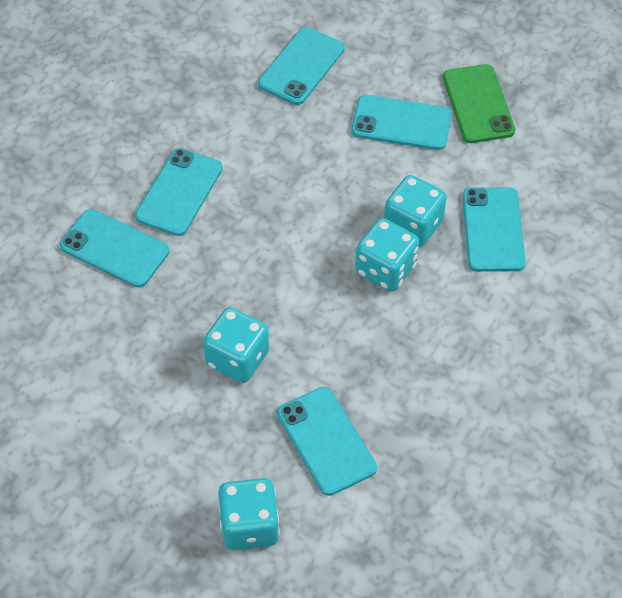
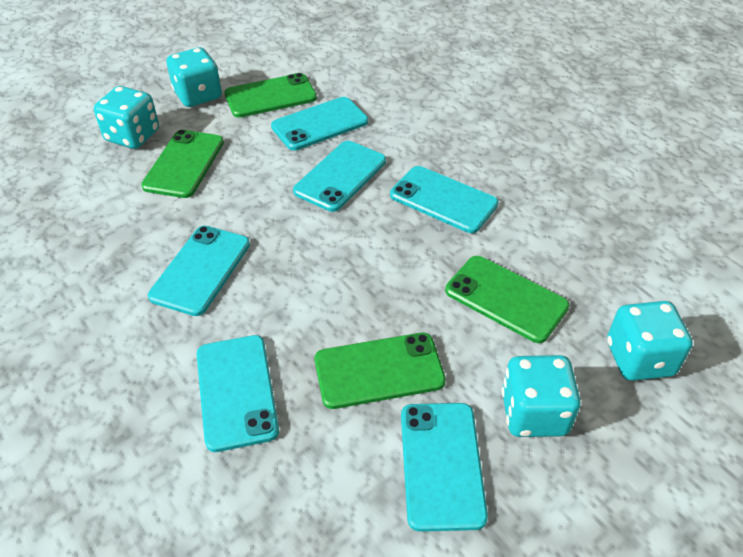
green phone: [443,64,515,143] = 1 -> [141,130,224,198] [224,73,317,118] [315,333,446,409] [445,256,570,343] = 4

